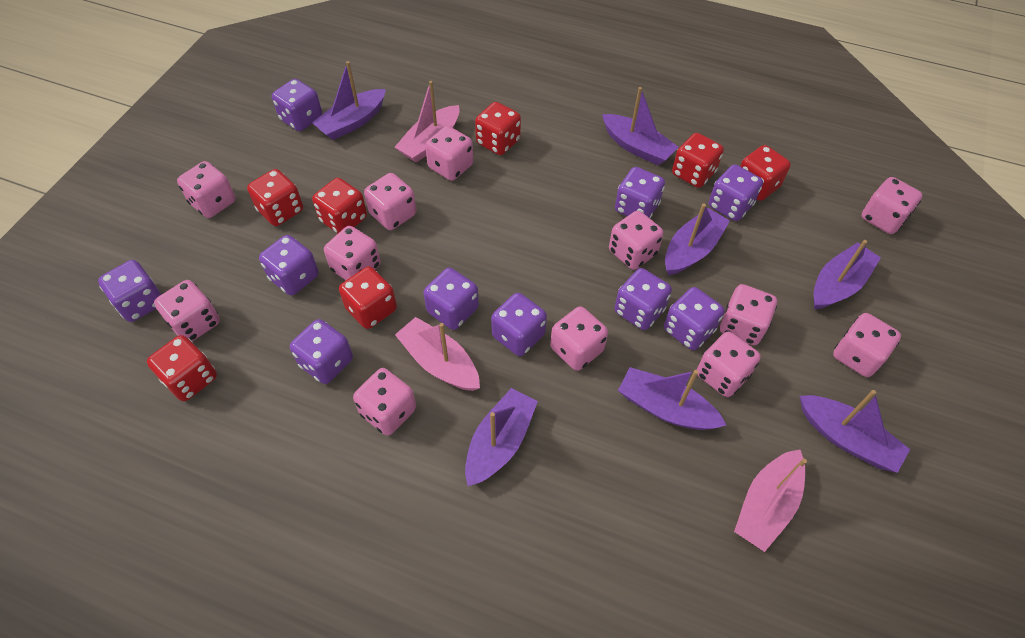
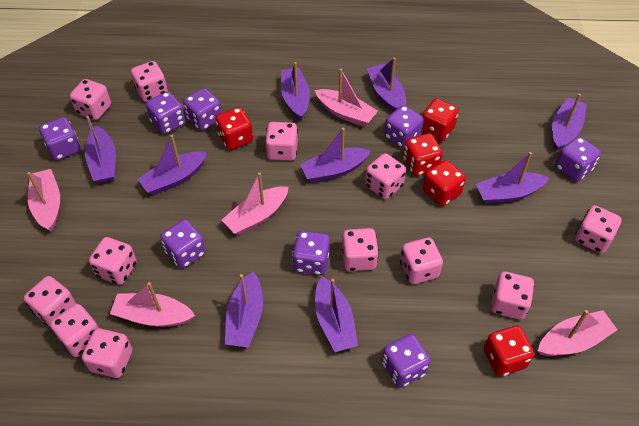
pink boat: [395,81,459,163] [395,317,480,391] [734,450,807,552] = 3 -> [27,169,60,232] [110,282,195,327] [222,173,289,235] [315,69,378,127] [538,310,617,356] = 5
purple boat: [312,61,386,140] [465,388,538,486] [602,87,679,165] [618,367,727,430] [665,204,730,275] [800,390,910,473] [813,240,881,309] = 7 -> [85,116,116,183] [138,135,207,195] [225,272,263,347] [281,62,310,121] [300,128,371,182] [315,276,358,352] [367,57,406,112] [476,152,549,204] [552,94,587,151] = 9
purple dice: [98,260,162,322] [259,235,319,296] [272,79,322,131] [290,319,353,384] [423,268,479,330] [491,293,547,356] [614,268,672,330] [615,167,665,218] [664,287,724,350] [709,164,763,221] = 10 -> [39,117,81,161] [146,91,186,134] [160,219,206,268] [183,88,222,131] [292,231,330,275] [382,334,430,387] [384,105,424,149] [555,137,601,182] = 8
red dice: [147,335,217,401] [247,169,303,226] [312,178,367,233] [339,267,397,329] [475,102,521,155] [672,133,724,188] [740,145,791,201] = 7 -> [216,107,253,150] [403,133,443,176] [422,98,459,141] [423,160,466,206] [484,325,534,376] = 5

